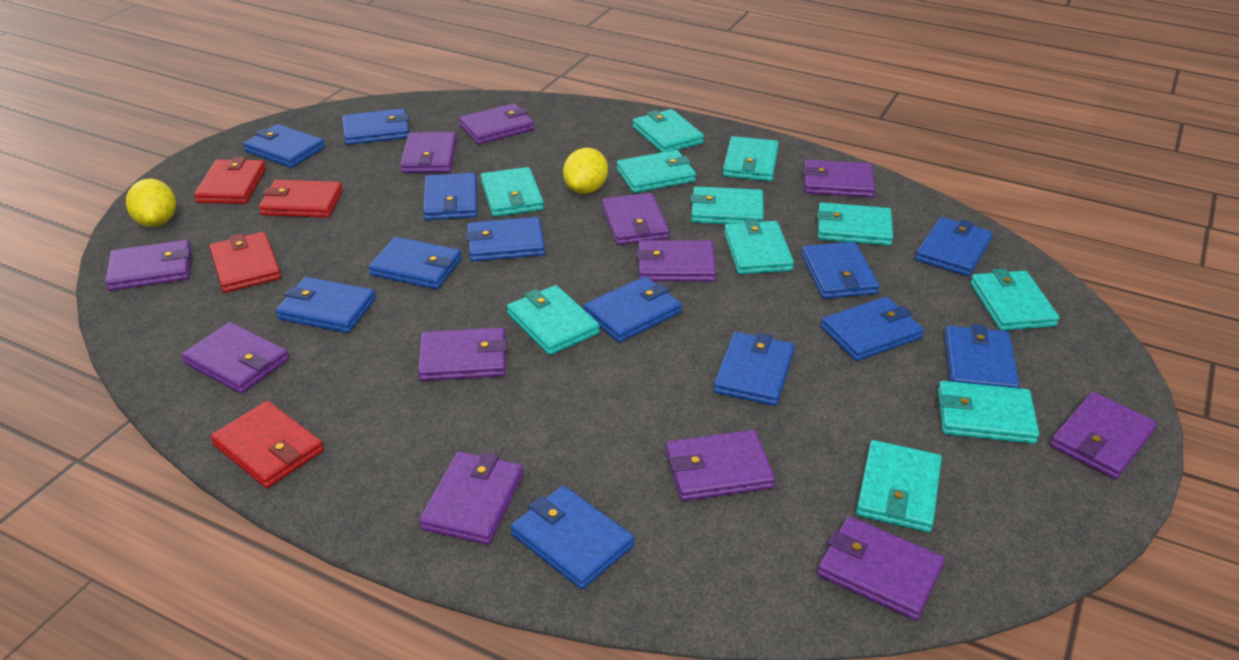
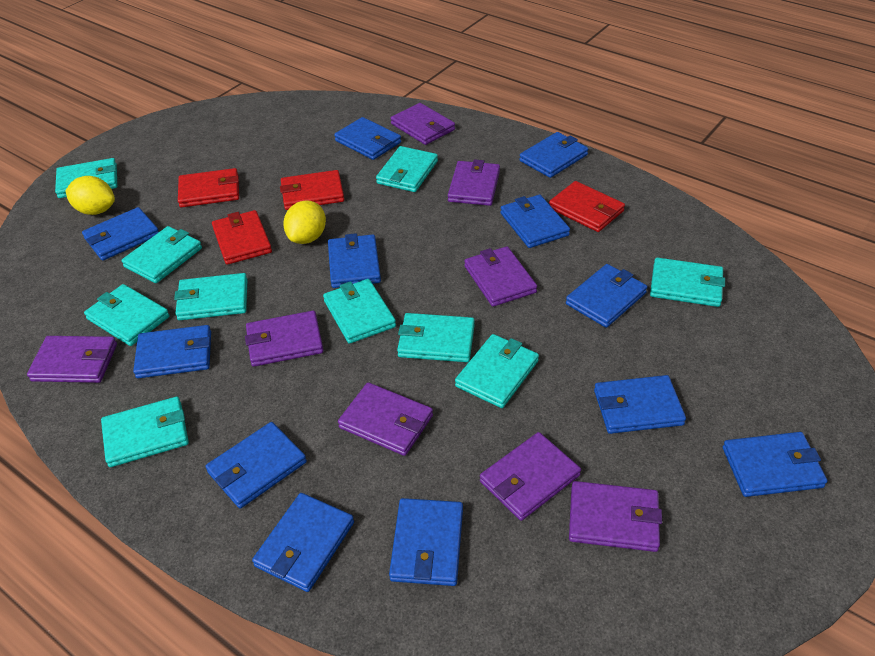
blue wallet: [243,124,325,168] [275,277,376,333] [342,108,409,145] [368,237,462,289] [423,173,478,220] [466,217,545,262] [511,485,634,589] [584,276,682,342] [713,332,795,406] [802,242,880,299] [821,297,924,361] [915,217,993,276] [944,324,1020,388] = 13 -> [82,207,159,261] [133,325,211,378] [205,422,307,508] [252,493,354,592] [328,233,381,288] [334,117,401,160] [389,498,463,586] [500,195,570,248] [519,132,588,178] [566,264,647,328] [594,375,686,434] [723,432,827,497] = 12
purple wallet: [105,240,191,291] [182,322,289,394] [400,132,457,173] [418,327,507,381] [419,451,523,545] [459,103,535,144] [602,193,669,245] [637,240,717,281] [666,430,775,501] [803,160,875,197] [817,516,945,620] [1050,392,1157,479] = 12 -> [27,336,117,383] [245,311,323,367] [338,382,433,456] [391,103,455,145] [448,159,500,206] [464,246,537,307] [480,432,581,521] [569,481,662,552] = 8
turquoise wallet: [481,167,544,217] [507,285,600,355] [617,150,696,193] [633,109,704,152] [691,186,764,224] [723,136,779,181] [724,219,794,274] [817,202,893,246] [856,440,942,532] [938,381,1040,444] [970,269,1060,331] = 11 -> [55,158,117,198] [84,284,170,346] [101,397,189,467] [121,226,202,283] [174,273,247,320] [323,279,396,344] [376,146,438,192] [397,313,475,362] [455,334,539,408] [650,257,725,307] = 10

